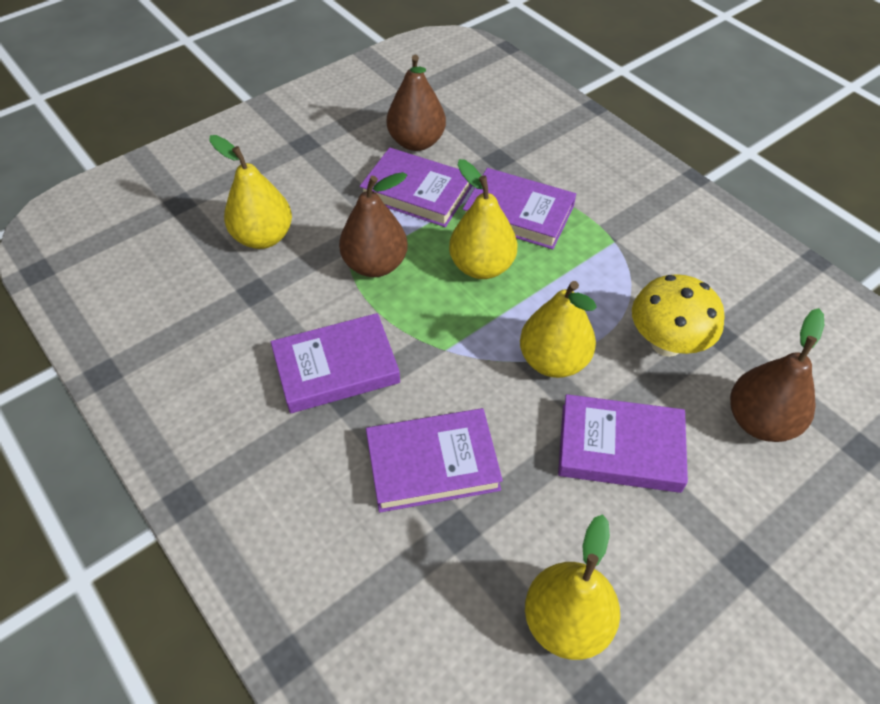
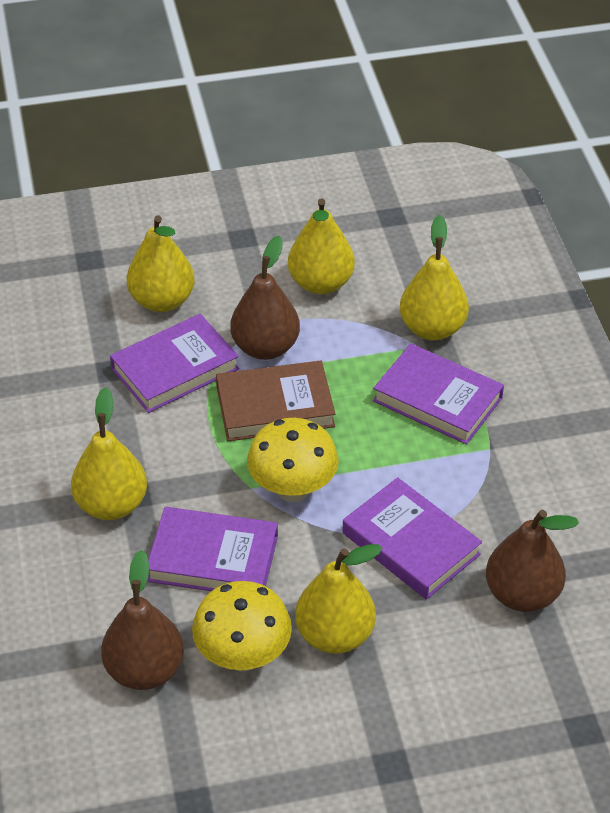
brown book: none = 0 -> [216,361,335,441] = 1
purple book: [271,313,400,413] [360,148,472,227] [366,408,503,513] [463,168,576,249] [558,394,688,493] = 5 -> [110,314,239,413] [147,507,278,591] [343,477,482,599] [373,344,504,445] = 4
yellow mushroom: [632,274,725,357] = 1 -> [192,581,292,671] [247,418,339,502] = 2
yellow pear: [209,135,292,249] [449,159,517,279] [520,281,597,378] [525,514,620,660] = 4 -> [71,387,147,520] [127,215,195,312] [288,198,355,294] [295,544,382,654] [400,215,469,340] = 5

